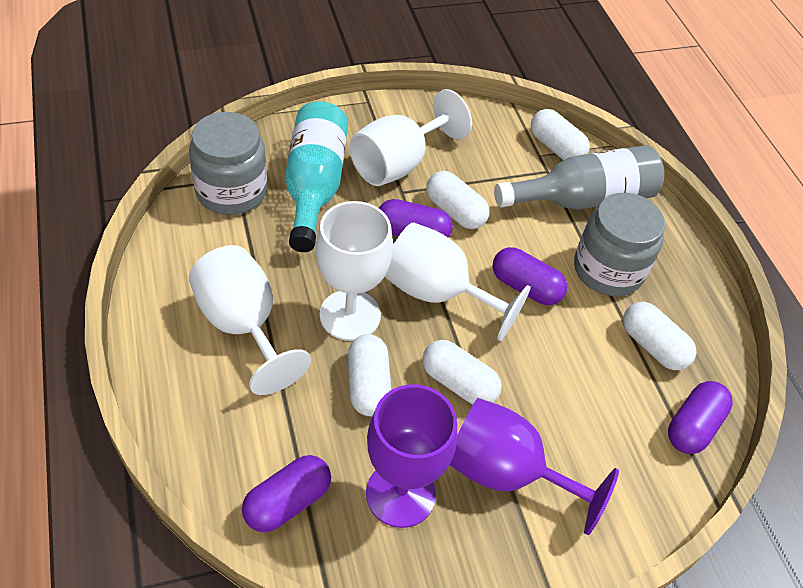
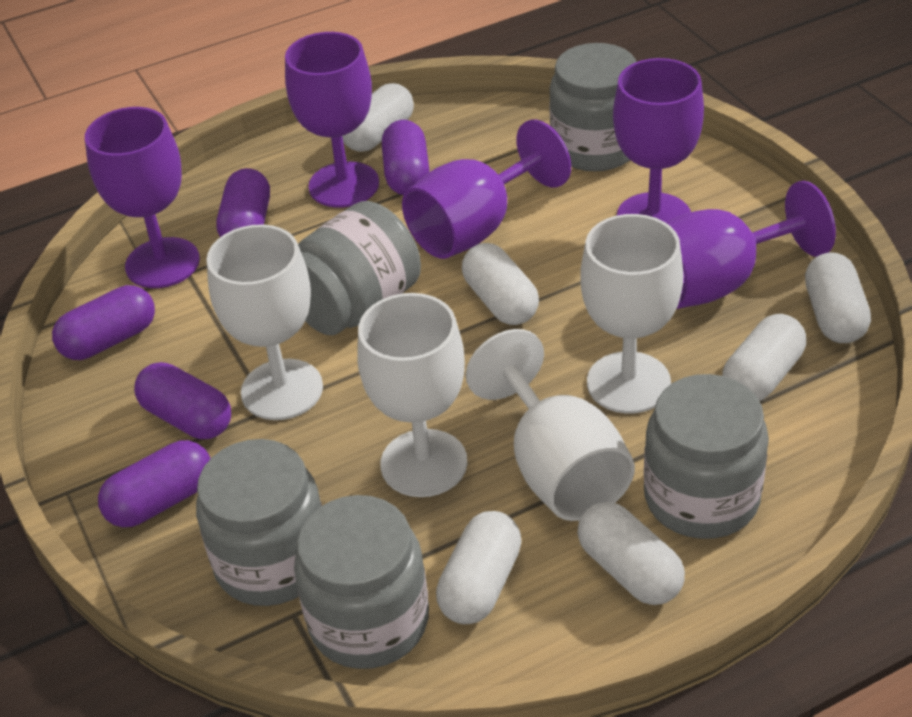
grey bottle: [494,145,664,210] = 1 -> none = 0
grey jar: [189,112,267,215] [574,193,665,296] = 2 -> [196,439,322,606] [294,495,429,669] [298,201,421,335] [549,43,636,171] [644,374,769,539] = 5
purple capsule: [242,455,331,532] [379,199,453,238] [493,247,567,305] [668,381,733,454] = 4 -> [52,285,155,360] [98,440,211,527] [134,362,231,439] [216,168,270,237] [382,120,430,195] = 5
purple goblet: [366,384,457,528] [450,398,619,535] = 2 -> [85,107,200,288] [285,32,379,208] [402,119,571,259] [613,58,704,223] [666,181,836,309] = 5
turquoise bottle: [285,101,348,252] = 1 -> none = 0
white capsule: [348,334,392,416] [422,340,502,405] [426,171,490,229] [531,109,590,160] [623,302,696,370] = 5 -> [342,83,414,152] [436,511,522,624] [462,243,539,325] [578,502,685,605] [722,314,806,401] [805,252,871,343] = 6

